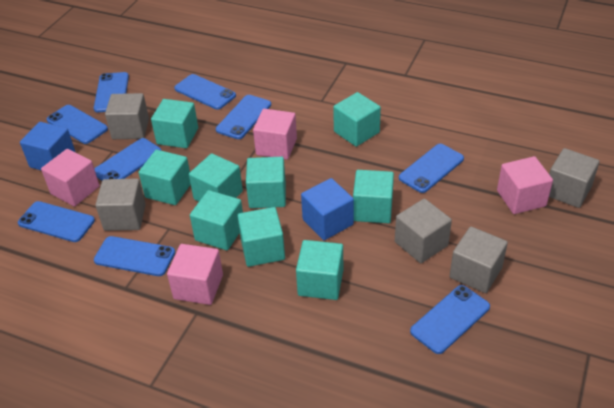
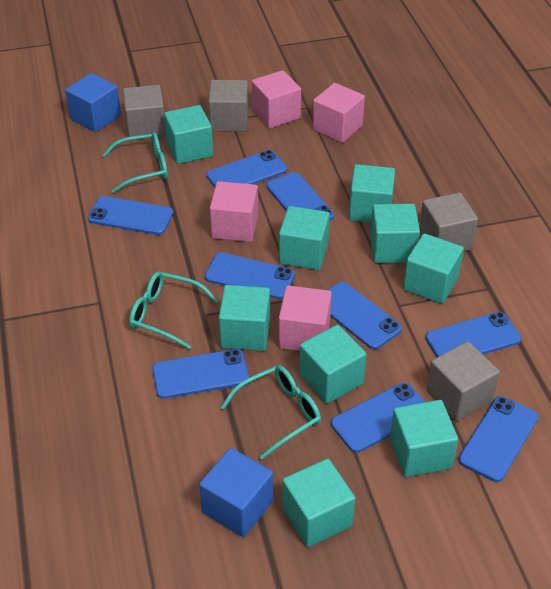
grey cube: [96,178,146,231] [105,93,149,139] [395,198,452,263] [449,227,508,293] [549,148,600,208] = 5 -> [123,85,166,138] [208,80,249,132] [419,193,478,251] [426,341,500,421] = 4
turquoise glasses: none = 0 -> [102,132,168,193] [129,271,218,349] [220,365,321,460] = 3

